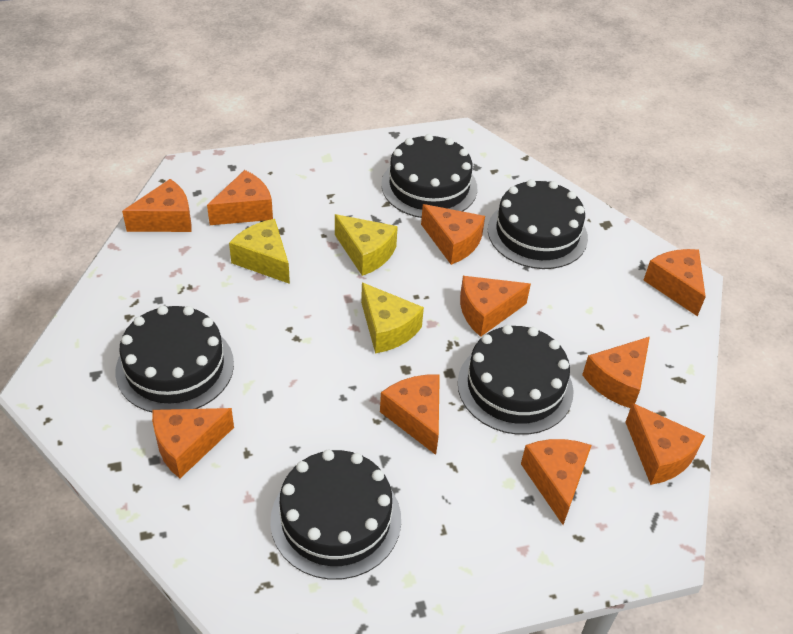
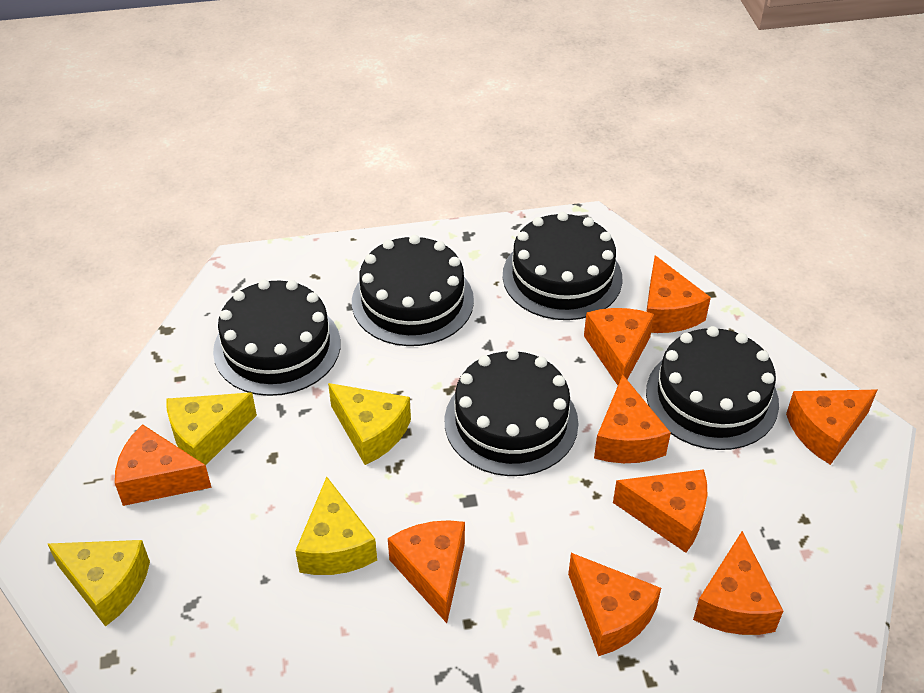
orange cheese: [122,179,192,232] [152,408,234,478] [207,170,273,225] [380,375,440,455] [421,204,485,265] [460,276,531,337] [521,439,592,525] [582,337,650,408] [626,403,705,485] [643,249,706,316] = 10 -> [115,424,212,506] [388,520,465,623] [568,553,661,656] [584,308,654,385] [594,375,671,463] [613,469,707,553] [646,255,711,333] [693,531,783,635] [786,390,877,465] = 9
yellow cheese: [229,219,290,284] [335,214,398,276] [361,282,424,353] = 3 -> [48,540,150,627] [166,392,257,465] [295,477,377,575] [328,383,411,465] = 4

